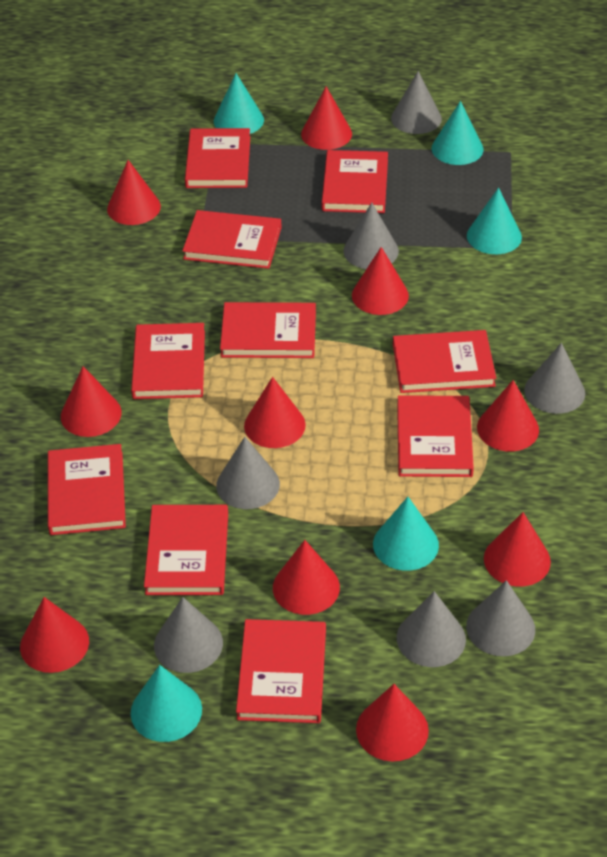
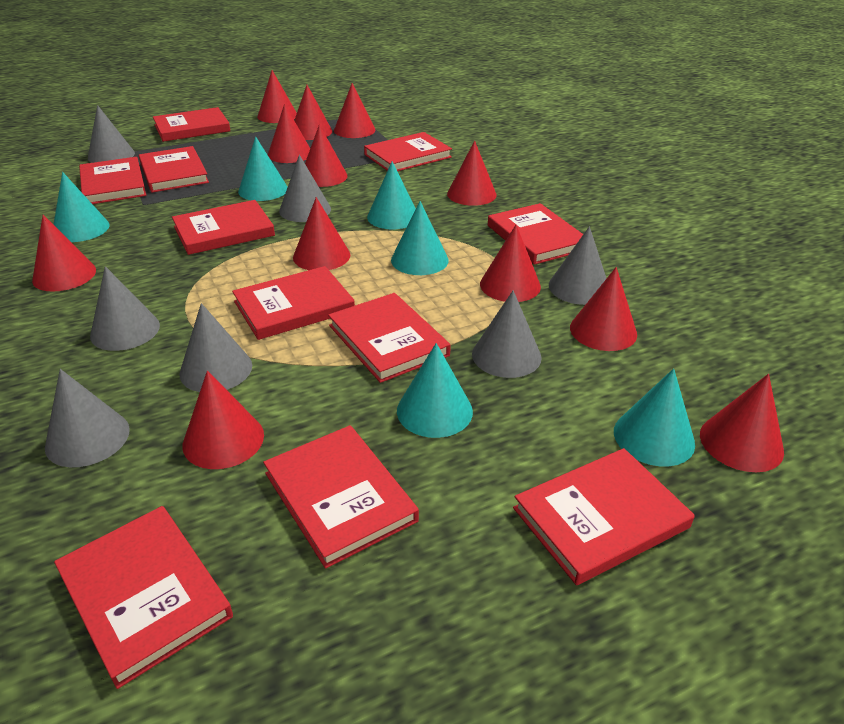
red book: [48,444,126,535] [131,323,205,399] [144,505,228,595] [182,210,282,269] [185,128,250,188] [220,302,316,358] [236,619,326,723] [322,150,388,213] [393,330,496,393] [397,395,474,477] = 10 -> [54,506,233,689] [79,157,146,204] [139,146,209,193] [153,107,230,142] [172,200,275,255] [232,266,355,340] [263,425,419,569] [328,293,451,383] [364,132,452,171] [488,203,583,265] [513,448,695,585] = 11
red cone: [20,597,89,673] [61,366,122,437] [107,160,161,225] [244,377,306,448] [273,540,340,615] [301,87,352,150] [352,247,409,315] [356,684,429,761] [477,380,539,452] [484,512,551,587] = 10 -> [32,215,96,292] [183,371,264,469] [257,70,297,123] [268,104,310,163] [293,197,350,270] [294,85,332,140] [305,124,348,187] [334,83,376,138] [447,141,497,206] [480,225,541,302] [570,267,637,351] [700,374,784,472] = 12
turquoise cone: [131,665,202,742] [214,73,264,134] [373,497,439,571] [432,101,483,165] [467,188,522,254] = 5 -> [53,172,110,242] [238,137,288,201] [367,161,416,229] [391,201,449,275] [397,343,473,438] [614,368,695,466] = 6

